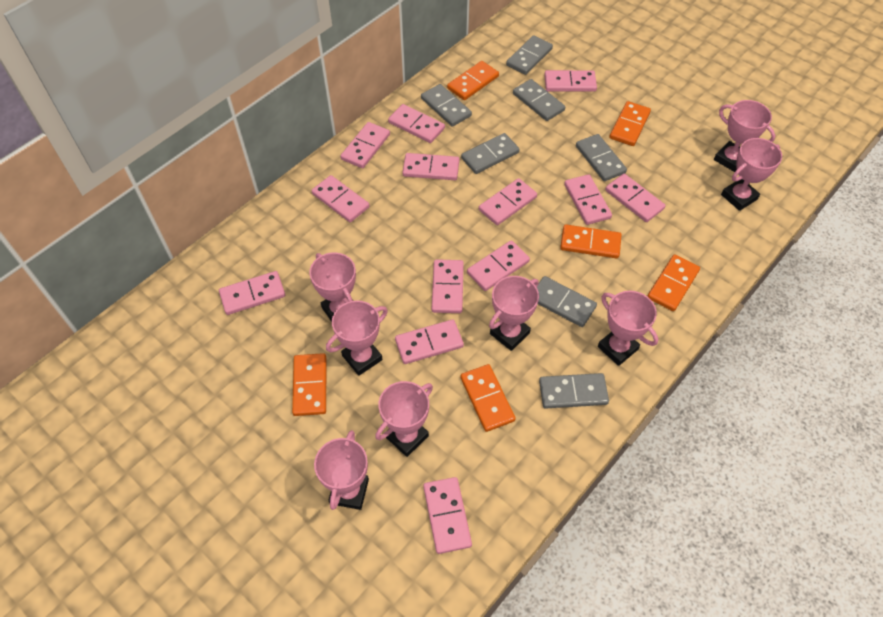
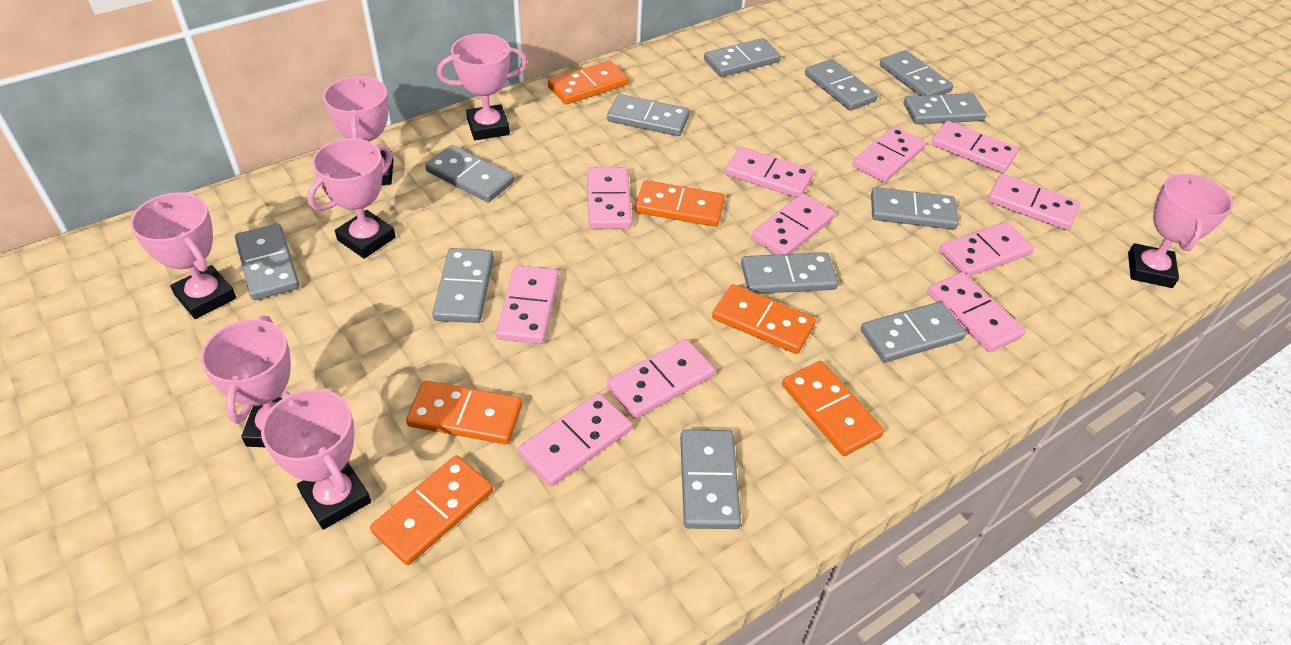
grey domino: [421,84,472,127] [461,133,520,174] [506,35,553,75] [513,79,565,121] [537,276,597,327] [539,373,609,409] [576,134,627,181] = 7 -> [235,224,299,300] [425,145,514,203] [432,248,494,323] [607,94,690,136] [680,429,741,529] [704,38,781,77] [741,252,838,294] [805,59,878,111] [861,302,966,363] [871,187,958,230] [880,50,953,96] [903,93,986,124] = 12
pink domino: [219,271,285,315] [312,175,369,222] [341,122,390,168] [388,104,445,143] [395,319,464,364] [402,153,459,180] [423,477,472,554] [432,259,464,313] [467,240,530,291] [479,178,537,225] [544,70,597,92] [564,174,612,225] [605,174,665,222] = 13 -> [496,265,559,344] [518,393,632,487] [587,167,632,229] [607,339,715,419] [725,147,814,198] [751,193,835,255] [852,126,926,183] [927,272,1025,352] [931,121,1018,173] [939,222,1034,277] [988,174,1080,230] = 11
pink trophy: [309,252,356,322] [314,430,369,510] [326,300,388,376] [375,381,433,457] [489,276,539,351] [598,291,658,366] [714,100,775,172] [721,138,782,211] = 8 -> [130,193,236,319] [201,316,291,447] [261,389,371,530] [307,138,396,259] [323,76,393,185] [437,33,527,140] [1128,174,1233,288] = 7

